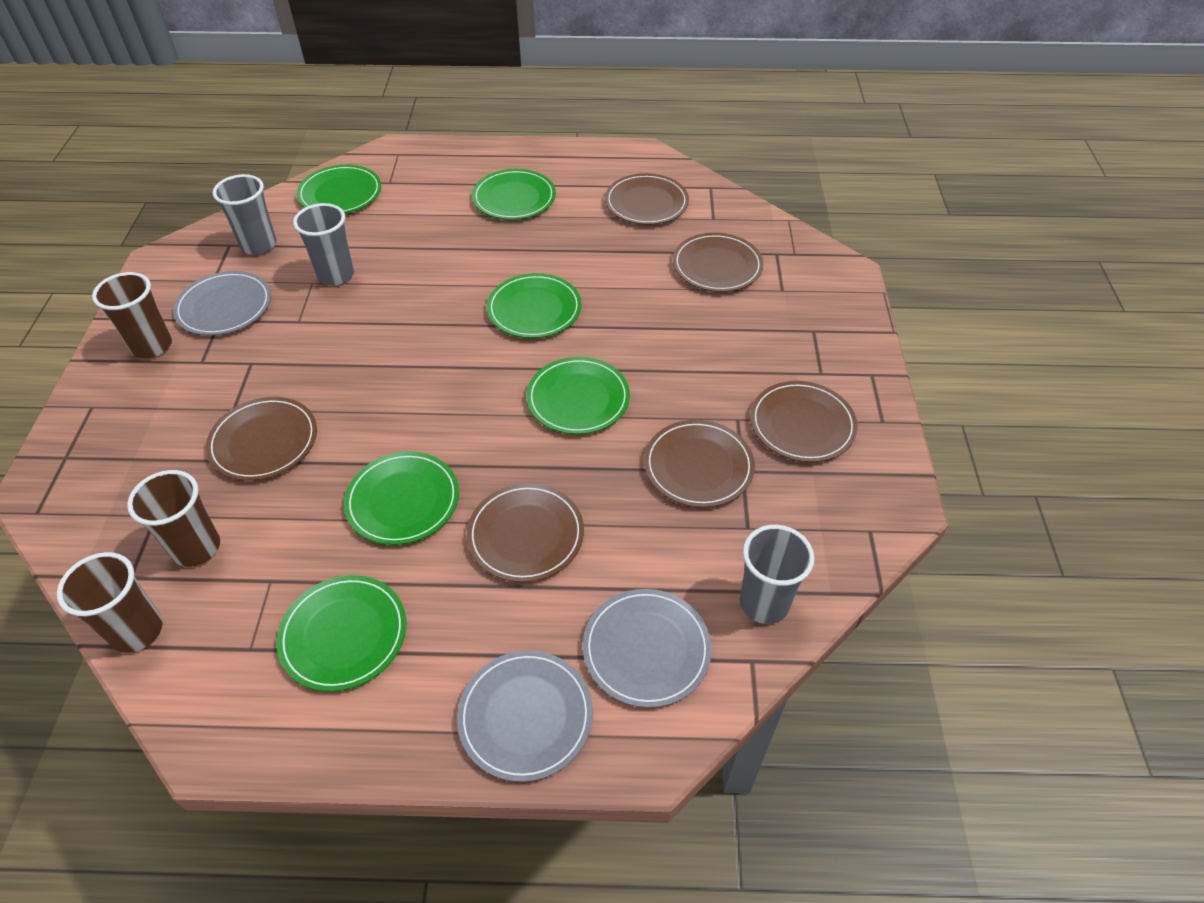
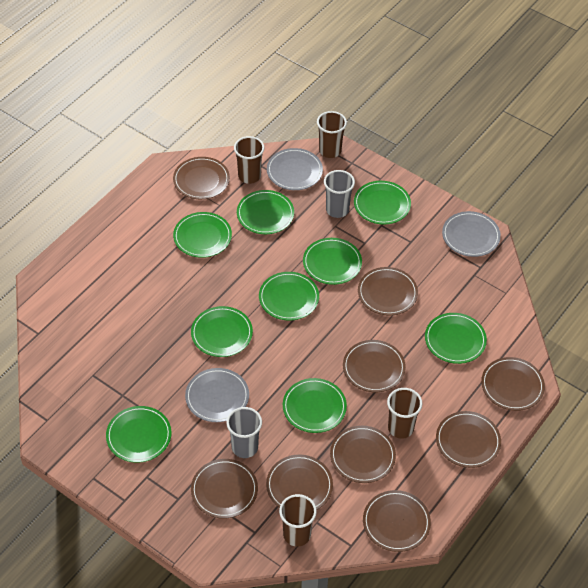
brown cup: [57,552,163,653] [92,272,172,358] [127,470,220,567] = 3 -> [234,136,264,184] [279,494,317,547] [317,111,347,158] [387,388,422,439] = 4
brown plate: [206,397,317,481] [467,483,584,582] [605,173,689,225] [644,420,755,508] [673,233,763,292] [750,381,858,462] = 6 -> [173,157,230,199] [191,459,258,519] [266,455,333,510] [330,426,396,483] [343,340,406,392] [358,267,418,316] [363,490,431,552] [436,411,501,468] [481,357,545,411] = 9
green plate: [277,575,406,691] [297,165,381,213] [344,452,459,545] [472,169,556,220] [487,273,582,338] [526,357,630,434] = 6 -> [106,406,171,463] [173,212,232,258] [191,306,253,357] [237,190,294,234] [259,272,319,320] [283,378,347,433] [303,238,362,285] [354,181,411,225] [425,313,487,364] = 9
grey cup: [213,174,277,255] [293,203,354,286] [740,525,814,624] = 3 -> [226,407,262,458] [324,170,355,218] = 2

